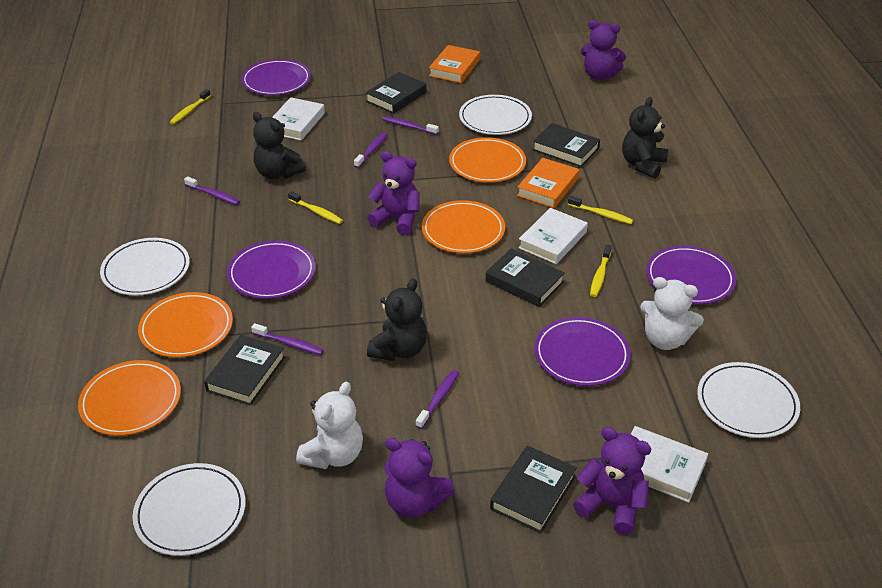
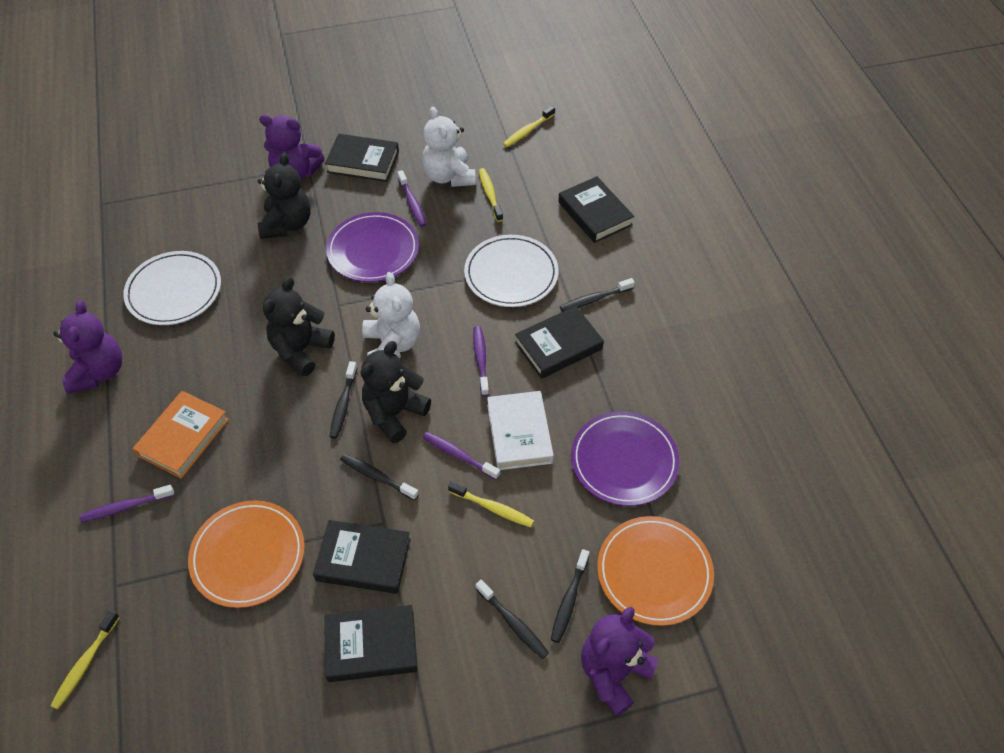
black toothbrush: none = 0 -> [330,361,358,439] [340,454,419,500] [476,580,549,659] [551,549,590,643] [560,278,635,312] = 5
orange book: [429,45,480,83] [517,158,579,208] = 2 -> [133,391,229,479] = 1
orange plate: [78,360,181,436] [138,292,233,358] [422,200,505,253] [449,137,526,183] = 4 -> [188,500,305,608] [597,516,714,626] = 2
purple plate: [227,241,316,299] [241,59,311,95] [534,317,631,386] [646,246,736,305] = 4 -> [326,212,419,282] [571,411,680,506] = 2
purple teddy bear: [367,151,420,235] [384,437,455,518] [573,427,652,535] [581,20,626,80] = 4 -> [54,300,122,394] [259,115,324,180] [581,607,659,716] = 3
purple toothbrush: [184,176,240,205] [251,323,324,355] [354,132,388,168] [382,116,439,135] [416,370,459,429] = 5 -> [79,485,174,522] [397,170,427,227] [423,432,500,480] [473,326,489,396] = 4
white book: [272,97,325,141] [518,208,588,264] [631,426,708,503] = 3 -> [487,391,554,470] = 1
white plate: [100,238,190,296] [133,463,246,556] [459,95,532,135] [697,362,800,438] = 4 -> [123,251,221,325] [464,235,559,307] = 2

